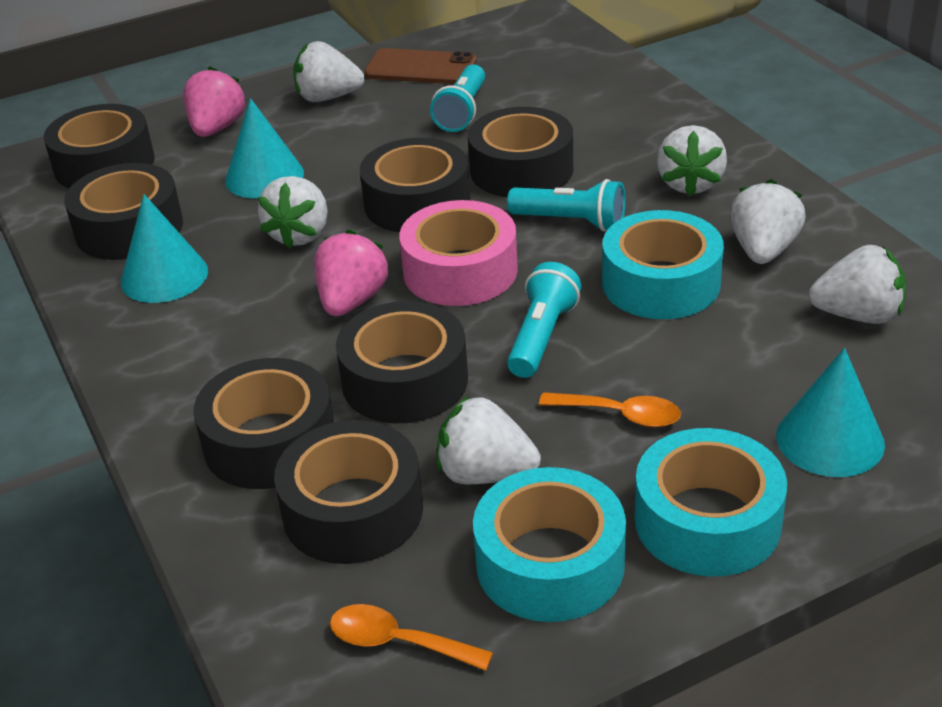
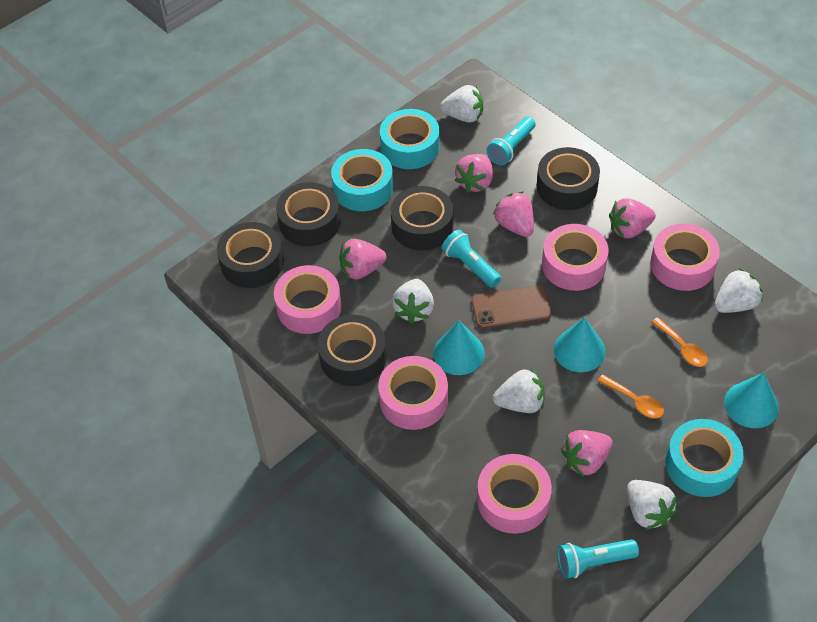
black tape: [43,104,155,188] [64,163,183,260] [194,358,334,489] [274,420,423,564] [336,301,468,423] [360,138,470,232] [468,107,573,197] = 7 -> [217,222,284,288] [276,182,341,246] [318,315,387,386] [390,186,453,251] [537,147,600,210] = 5
pink strawberry: [183,66,246,137] [314,230,389,316] = 2 -> [339,239,387,280] [455,154,493,193] [493,192,534,237] [561,430,613,477] [609,198,656,239] = 5
pink tape: [399,200,518,306] = 1 -> [274,265,341,334] [378,356,448,430] [477,454,552,534] [542,224,609,291] [650,224,720,291] = 5
white strawberry: [258,176,328,249] [293,41,365,102] [437,396,541,484] [657,125,727,197] [730,179,806,264] [809,245,906,324] = 6 -> [392,279,434,324] [440,85,483,123] [493,368,545,413] [627,480,677,530] [714,268,763,313] = 5

